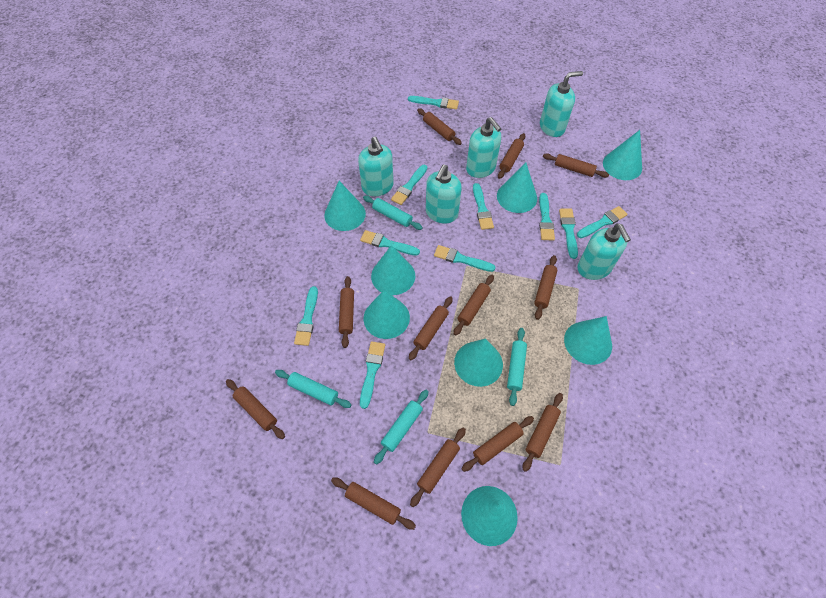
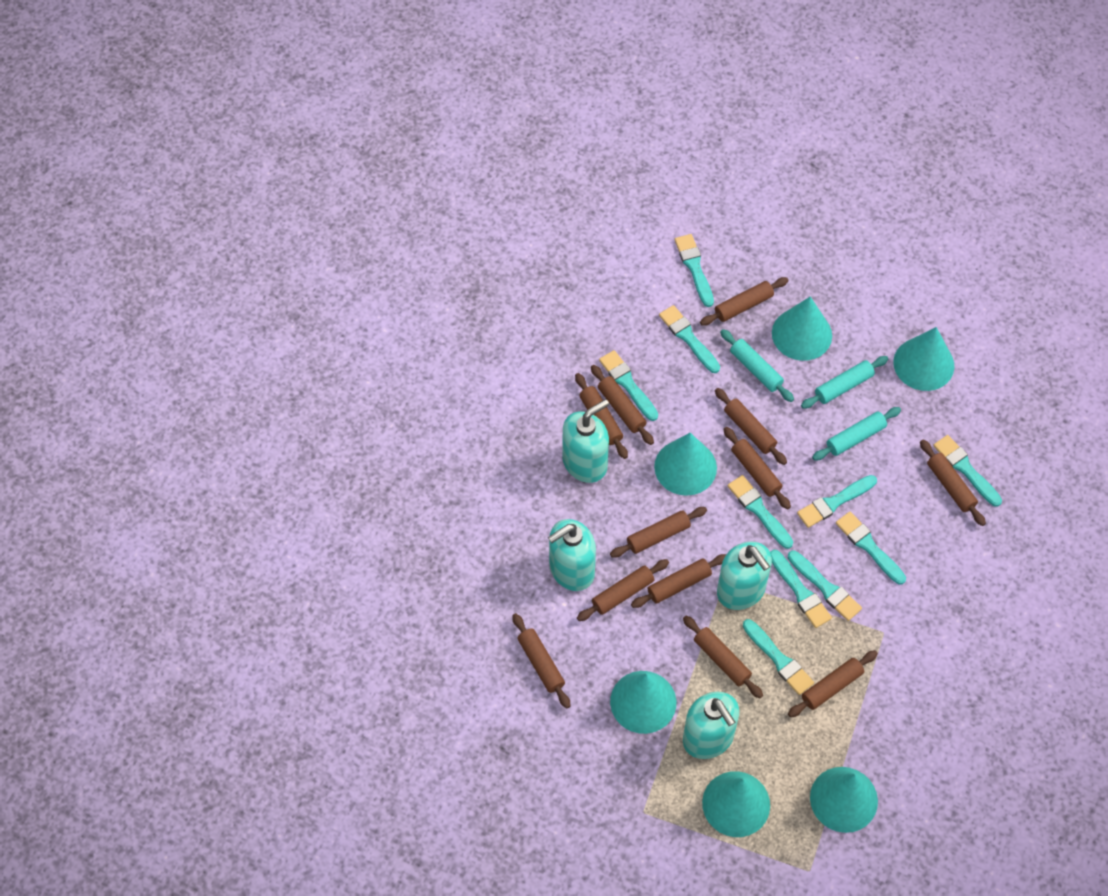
turquoise cone: [324,181,366,231] [364,290,410,339] [371,245,415,295] [454,339,503,387] [461,486,518,546] [497,163,537,213] [564,316,612,365] [603,130,642,180] = 8 -> [610,671,676,734] [654,433,717,496] [702,771,770,837] [772,297,832,361] [810,767,878,833] [893,327,954,391] = 6
turquoise rolling pin: [275,370,351,408] [363,196,423,230] [374,390,429,465] [507,328,527,406] = 4 -> [720,329,794,402] [801,356,888,409] [812,407,901,461] = 3
turquoise soap dispenser: [358,137,394,196] [426,165,462,223] [466,117,501,178] [540,71,583,137] [577,224,631,280] = 5 -> [548,519,596,591] [562,399,609,483] [683,692,739,759] [717,542,772,610] = 4

